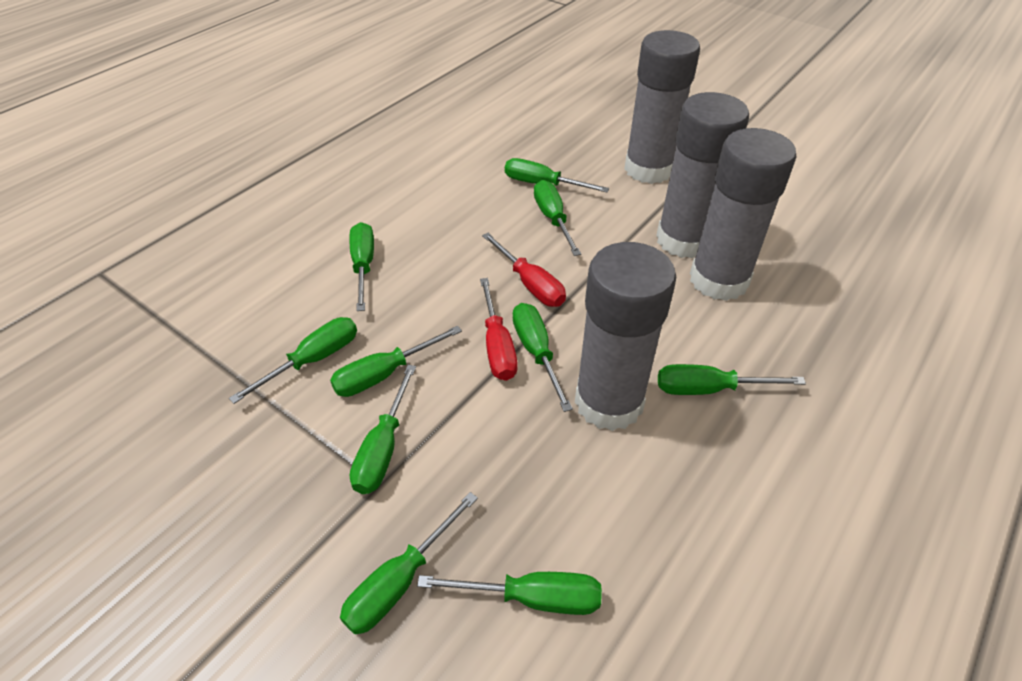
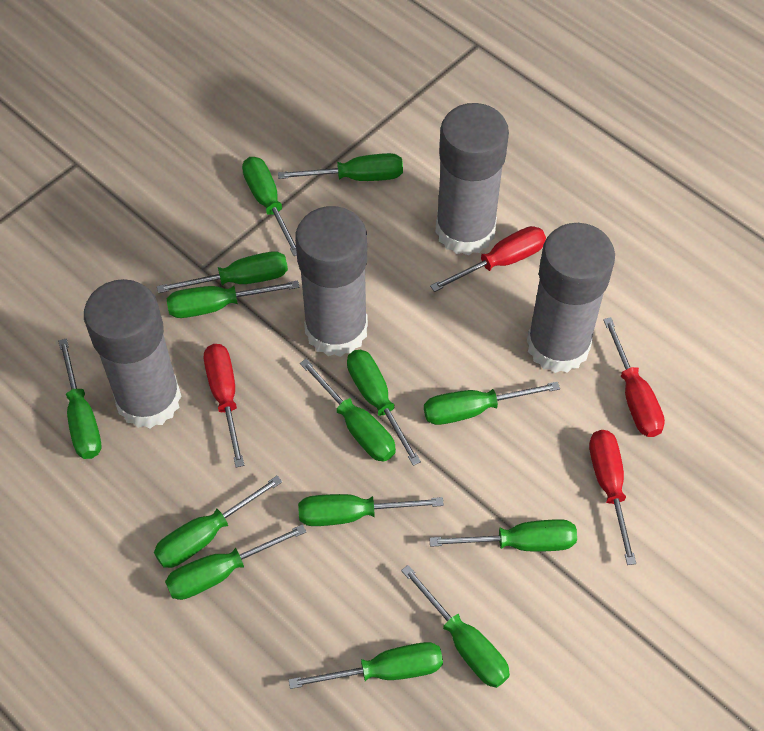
green screwdriver: [229,317,357,404] [330,326,462,397] [340,492,478,635] [350,222,374,311] [350,365,416,494] [417,572,602,615] [505,158,609,192] [513,303,573,412] [534,180,581,256] [658,364,806,395] = 10 -> [58,338,101,459] [154,475,282,568] [157,251,288,293] [165,524,306,600] [167,280,299,318] [242,157,297,256] [278,153,403,181] [289,642,443,689] [298,494,444,526] [300,359,396,462] [347,350,421,466] [401,565,510,688] [424,382,560,425] [429,519,577,552] = 14
red screwdriver: [480,278,517,381] [482,233,566,307] = 2 -> [204,344,244,467] [430,226,546,292] [589,430,636,565] [603,317,665,437] = 4

